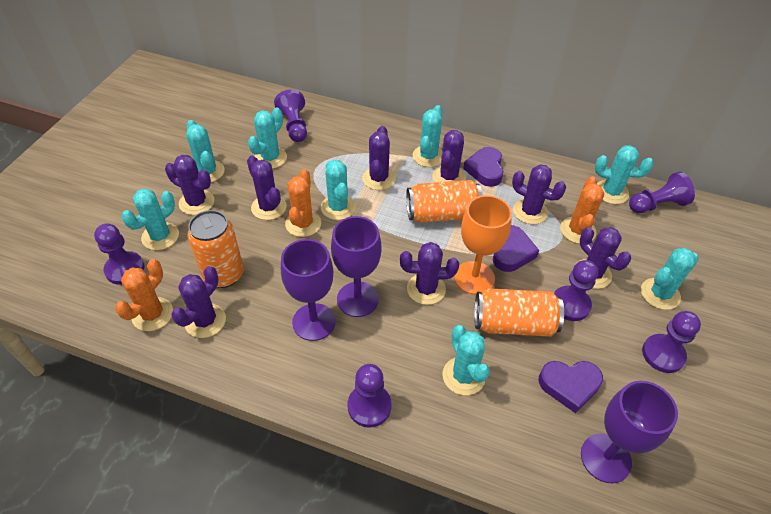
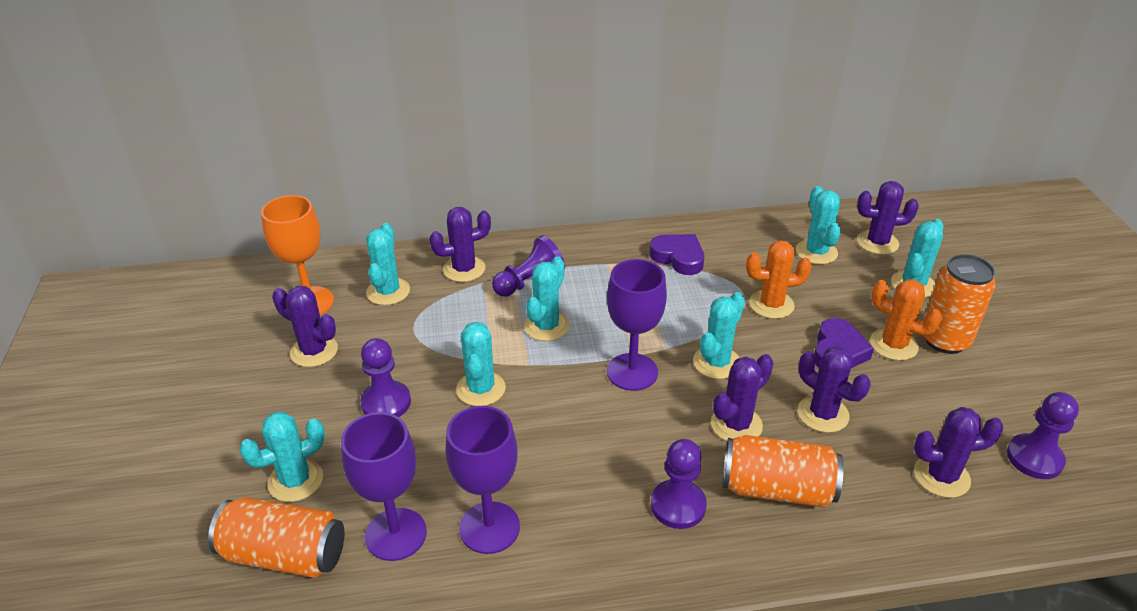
orange cactus: [115,259,173,331] [285,169,321,237] [560,176,605,244] = 3 -> [746,240,812,319] [870,279,942,361] = 2
purple cactus: [165,155,214,215] [171,266,226,338] [247,156,287,220] [362,126,396,190] [400,242,459,305] [432,130,466,182] [512,164,566,224] [575,227,631,289] = 8 -> [272,286,338,367] [429,207,491,282] [711,354,774,441] [798,346,871,433] [857,181,919,255] [914,407,1004,498] = 6
purple heart: [463,147,504,187] [493,225,539,272] [539,361,603,413] = 3 -> [649,234,704,275] [814,318,874,368] = 2
purple pawn: [94,223,145,285] [274,90,307,142] [348,364,392,427] [554,260,598,321] [629,172,695,213] [642,311,701,373] = 6 -> [360,338,411,417] [492,235,565,297] [651,439,707,529] [1007,392,1079,479] = 4
turquoise cactus: [122,188,179,250] [186,120,225,182] [248,107,287,169] [321,160,356,220] [413,105,443,167] [443,325,490,395] [595,145,653,204] [641,248,699,310] = 8 -> [239,411,325,502] [366,223,410,305] [456,322,506,406] [524,256,570,341] [693,292,745,379] [796,186,841,264] [891,219,943,297] = 7

